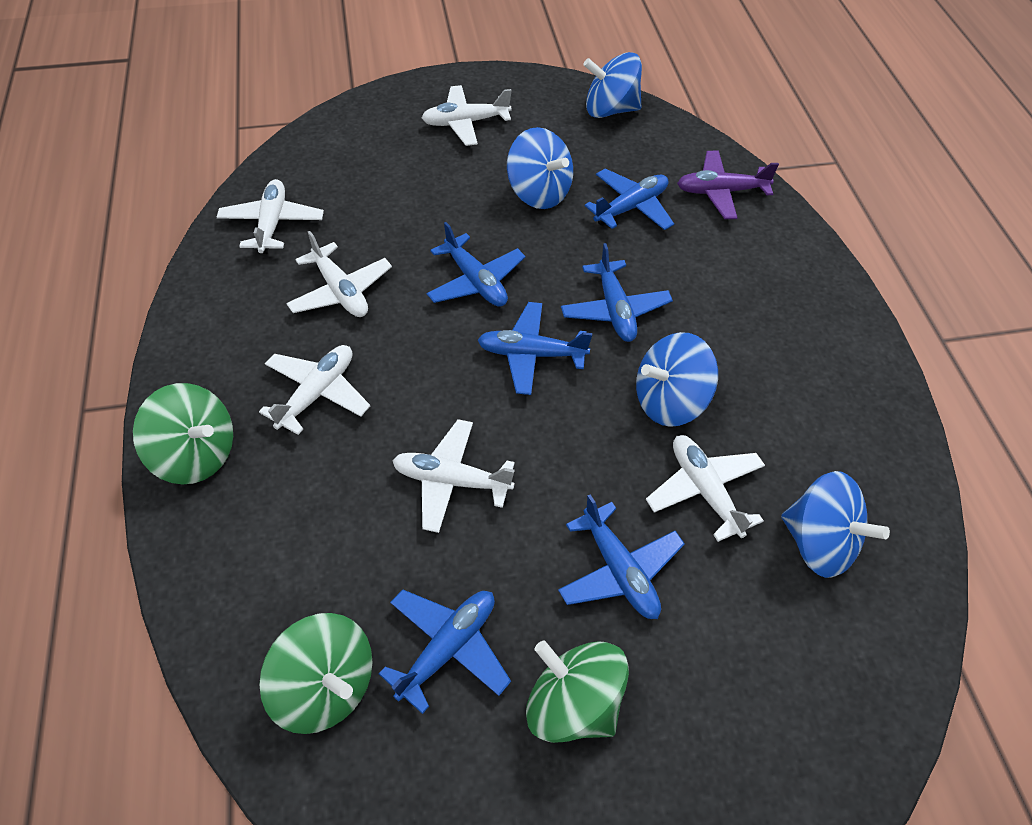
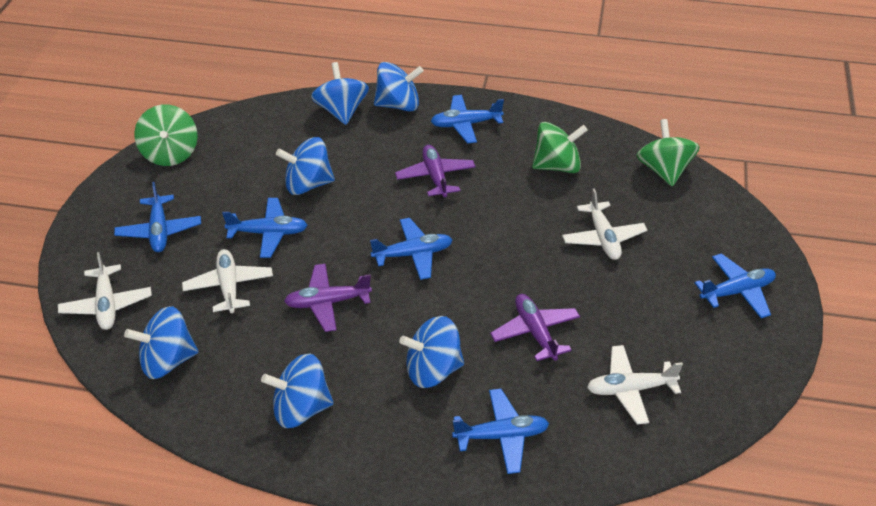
blue spinning top: [507,127,573,209] [583,52,642,118] [636,332,718,427] [781,471,890,578] = 4 -> [124,306,199,379] [261,354,334,428] [276,137,335,195] [311,62,369,125] [374,62,424,112] [399,316,464,388] = 6
purple plane: [677,151,779,219] = 1 -> [284,264,372,332] [395,145,476,199] [490,294,580,361] = 3
white plane: [217,179,324,254] [259,345,370,435] [286,231,392,317] [393,419,515,533] [422,85,512,146] [646,435,765,542] = 6 -> [58,252,152,330] [182,249,273,314] [562,188,647,260] [587,345,683,425] = 4

